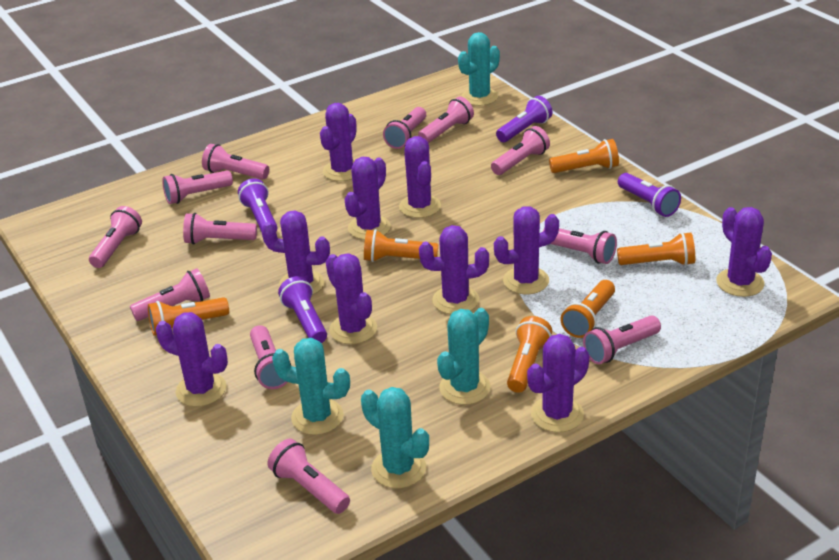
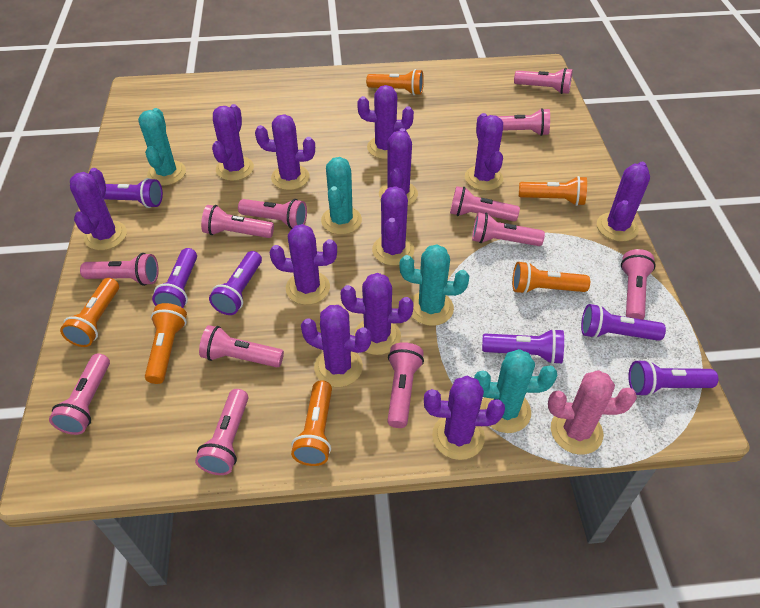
pink cactus: none = 0 -> [548,370,637,455] = 1
purple cactus: [156,312,228,407] [261,211,330,295] [320,103,357,181] [326,253,377,344] [345,157,391,240] [399,136,441,218] [419,225,489,314] [494,206,559,294] [527,334,589,432] [716,207,772,297] = 10 -> [70,168,127,250] [212,104,254,181] [255,114,315,190] [270,224,337,305] [301,305,372,387] [340,273,414,355] [357,85,414,159] [372,186,414,266] [379,128,418,205] [424,376,505,460] [465,113,503,191] [597,162,650,242] = 12
purple flashlight: [238,178,278,232] [278,276,327,343] [496,96,553,142] [618,173,681,217] = 4 -> [104,178,163,208] [152,248,197,308] [209,251,262,315] [482,328,564,364] [581,304,666,341] [628,359,718,397] = 6

